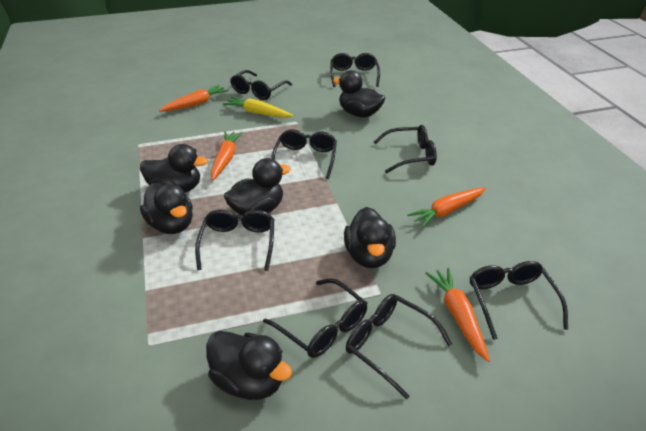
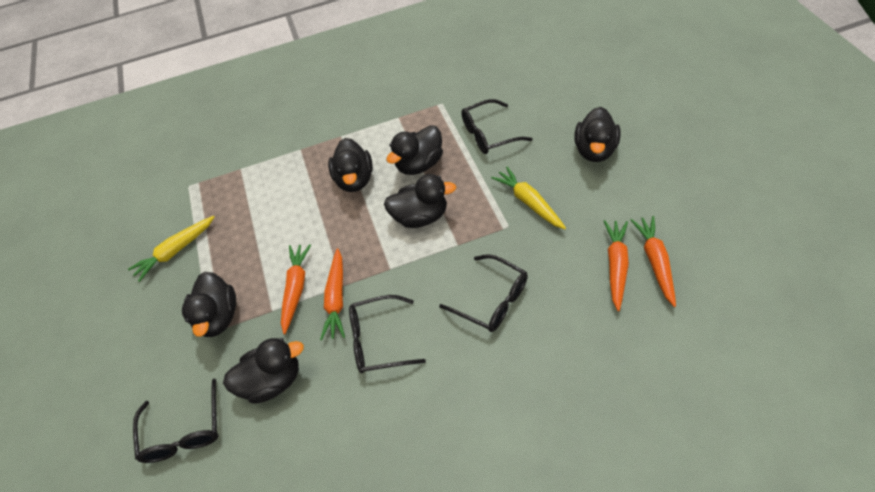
black glasses: [195,209,274,271] [230,70,292,100] [263,278,367,358] [271,129,337,179] [330,53,380,87] [346,294,452,400] [374,125,437,173] [470,261,568,340] = 8 -> [133,379,219,463] [349,295,426,373] [439,254,528,332] [461,99,533,154] = 4
yellow carrot: [223,97,294,118] = 1 -> [128,216,214,282] [491,166,566,229] = 2

